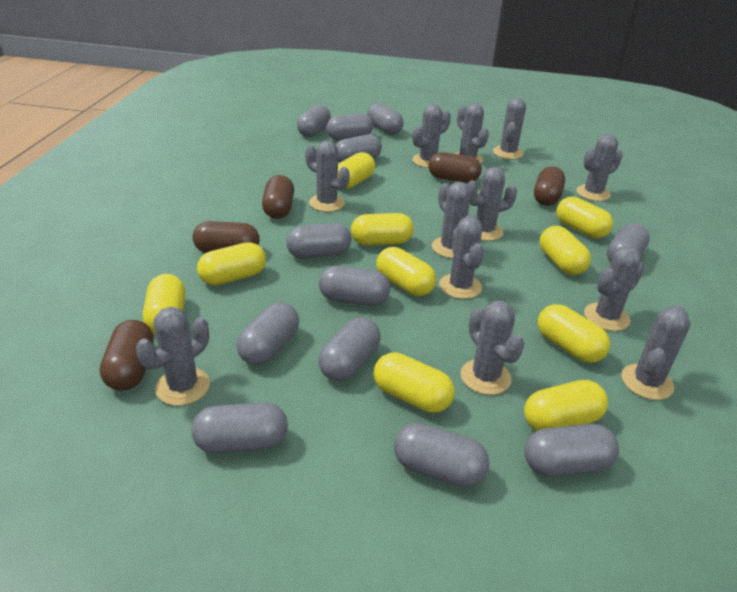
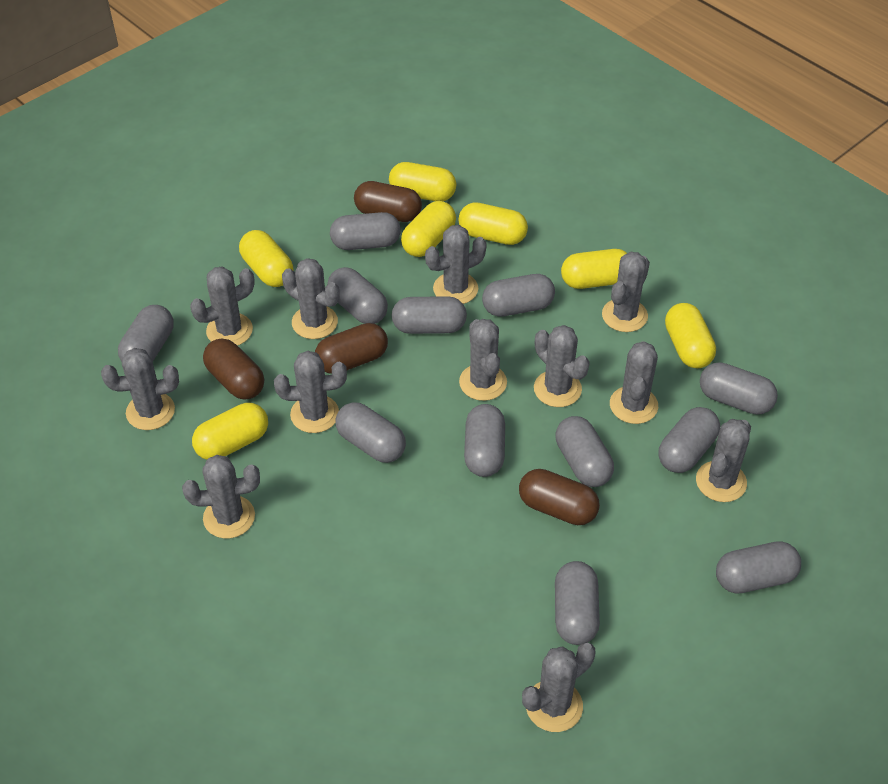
brown capsule: [100,320,154,391] [193,221,259,253] [262,175,294,219] [428,152,482,183] [534,166,565,206] = 5 -> [203,338,264,400] [315,323,388,374] [354,181,422,222] [519,469,600,525] = 4
yellow capsule: [143,274,185,334] [197,242,266,286] [338,152,375,189] [351,213,414,246] [374,352,455,413] [376,247,436,296] [524,380,608,431] [537,304,610,363] [540,226,591,275] [556,196,613,239] = 10 -> [192,403,268,460] [239,230,293,287] [389,162,456,201] [401,201,456,257] [459,202,528,245] [561,249,627,289] [665,303,716,368] = 7

